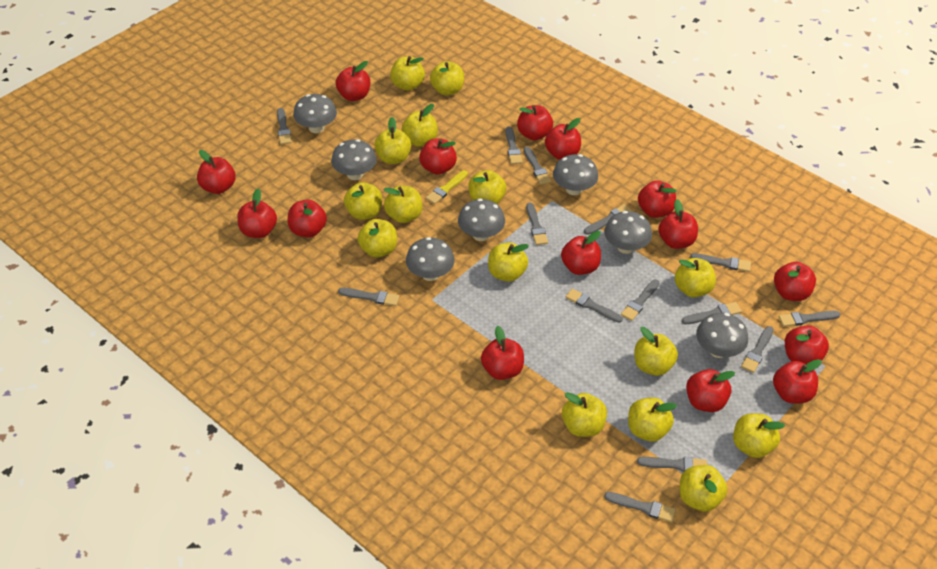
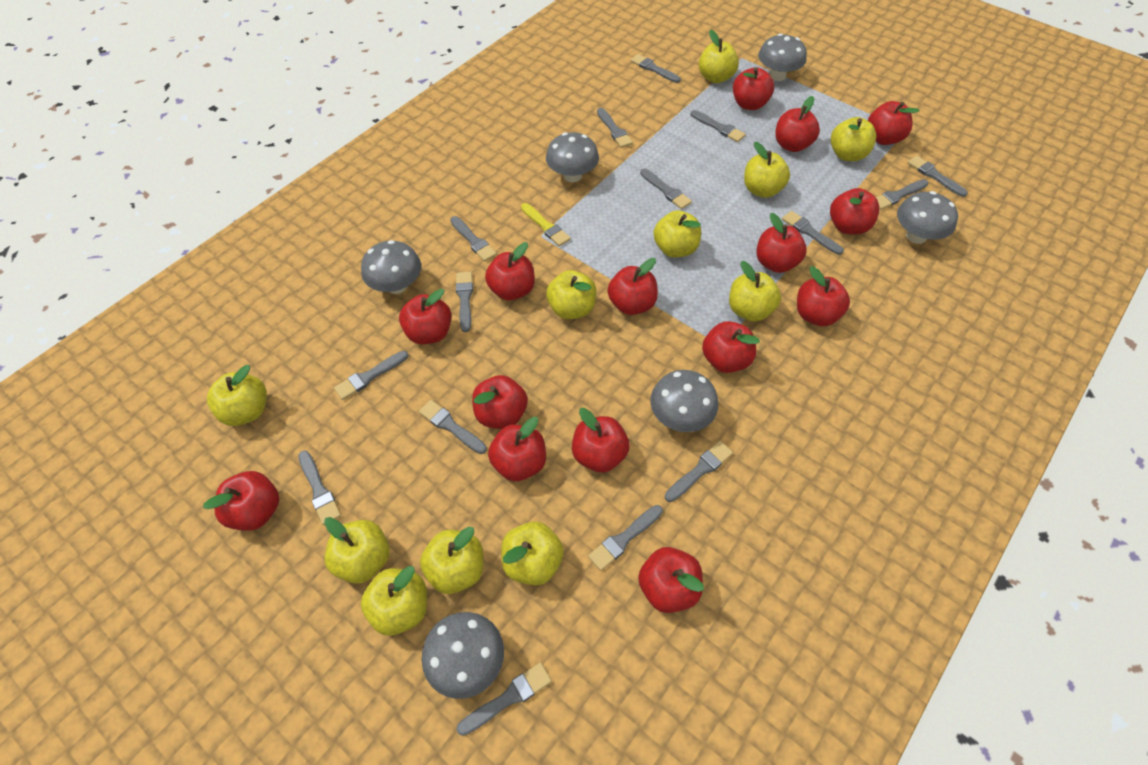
grey brush: [277,108,292,144] [338,288,400,306] [505,127,522,164] [524,147,552,185] [526,203,548,245] [565,288,623,323] [584,204,632,235] [604,492,676,523] [621,279,660,321] [637,457,707,472] [682,302,742,324] [690,253,751,272] [741,326,774,373] [779,311,841,327] = 14 -> [298,450,341,525] [334,351,408,400] [419,400,487,454] [450,216,497,262] [456,272,473,332] [456,662,552,736] [588,505,663,571] [597,108,633,148] [630,54,681,83] [640,168,692,209] [665,441,733,502] [691,110,746,142] [782,211,844,255] [876,179,928,210] [907,156,968,197] = 15
grey mushroom: [293,94,337,133] [331,139,377,180] [406,237,455,281] [458,198,505,241] [553,154,598,195] [604,211,652,254] [696,313,748,358] = 7 -> [361,240,421,294] [421,612,504,699] [546,132,599,182] [650,370,718,432] [758,33,807,81] [897,191,958,244] = 6
yellow apple: [344,182,382,220] [357,219,397,257] [375,117,412,164] [383,186,423,223] [390,56,425,91] [401,104,438,147] [430,61,464,95] [468,170,506,204] [488,242,529,282] [562,392,607,437] [628,397,677,442] [634,327,678,376] [675,258,716,298] [680,465,728,512] [733,413,785,458] = 15 -> [207,365,267,426] [324,517,390,584] [361,566,427,636] [420,527,484,594] [501,522,564,585] [546,270,596,319] [654,211,701,258] [699,30,739,83] [729,261,781,322] [744,142,790,198] [831,117,876,161] = 11

